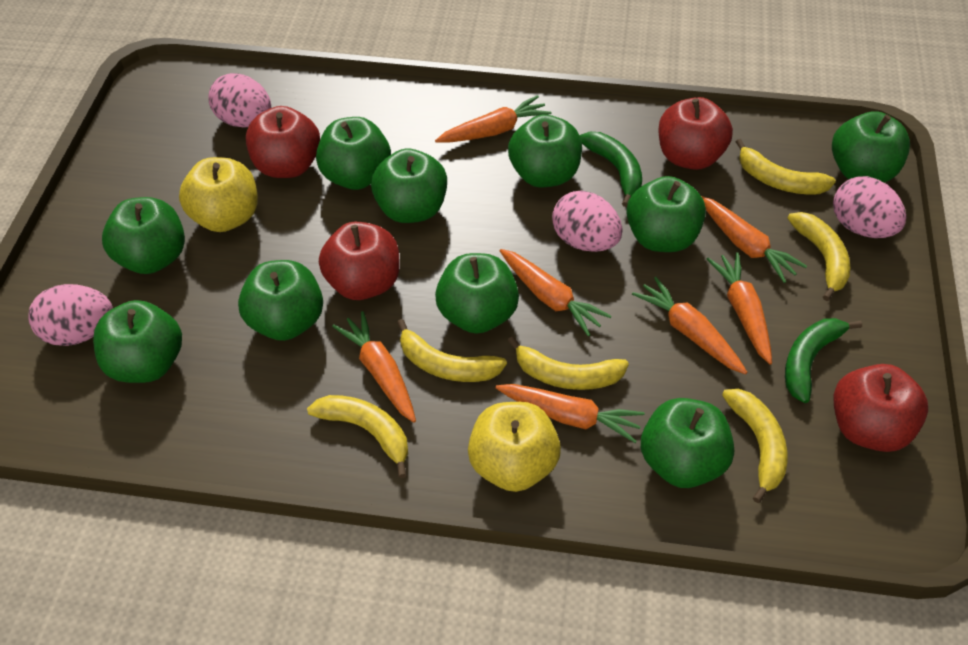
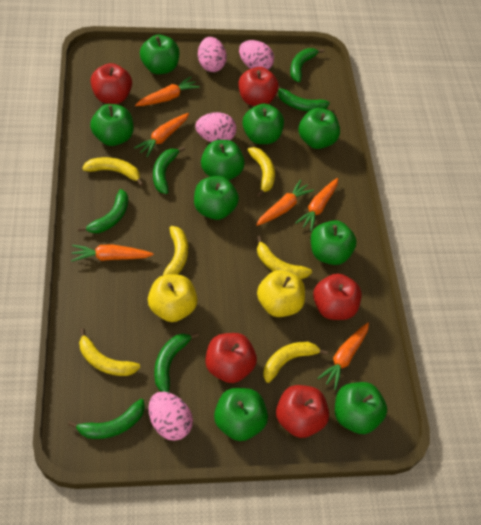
green apple: [93,300,182,383] [102,197,185,274] [238,260,323,341] [316,117,391,190] [371,148,447,223] [435,253,519,334] [508,115,582,187] [626,176,706,252] [641,398,734,488] [832,111,910,183] = 10 -> [90,104,134,146] [140,35,179,74] [194,176,239,220] [201,140,245,180] [214,388,268,441] [243,103,284,144] [299,108,340,149] [311,220,357,265] [335,382,387,434] = 9
green banana: [580,132,642,207] [785,318,862,403] = 2 -> [68,399,145,439] [78,189,128,233] [153,147,185,194] [155,332,199,392] [278,87,330,111] [290,48,324,82] = 6
orange carrot: [332,311,416,423] [435,95,552,143] [496,384,645,443] [500,249,611,336] [632,277,747,374] [701,196,807,283] [707,252,772,364] = 7 -> [71,245,154,262] [134,113,189,157] [135,76,200,106] [256,180,314,226] [295,178,338,232] [317,323,369,390] = 6
red apple: [246,106,320,178] [319,222,400,300] [658,97,733,170] [834,364,928,452] = 4 -> [90,63,132,104] [205,333,257,383] [239,67,279,106] [276,385,329,438] [313,273,362,320] = 5

